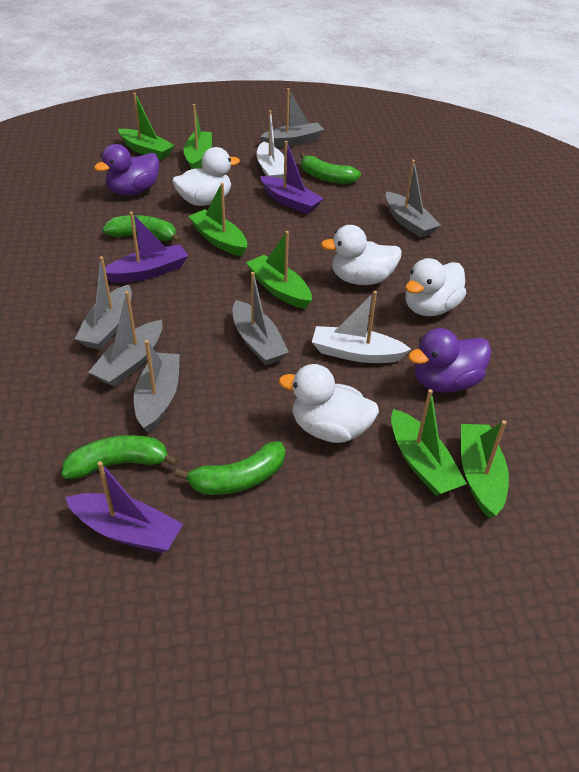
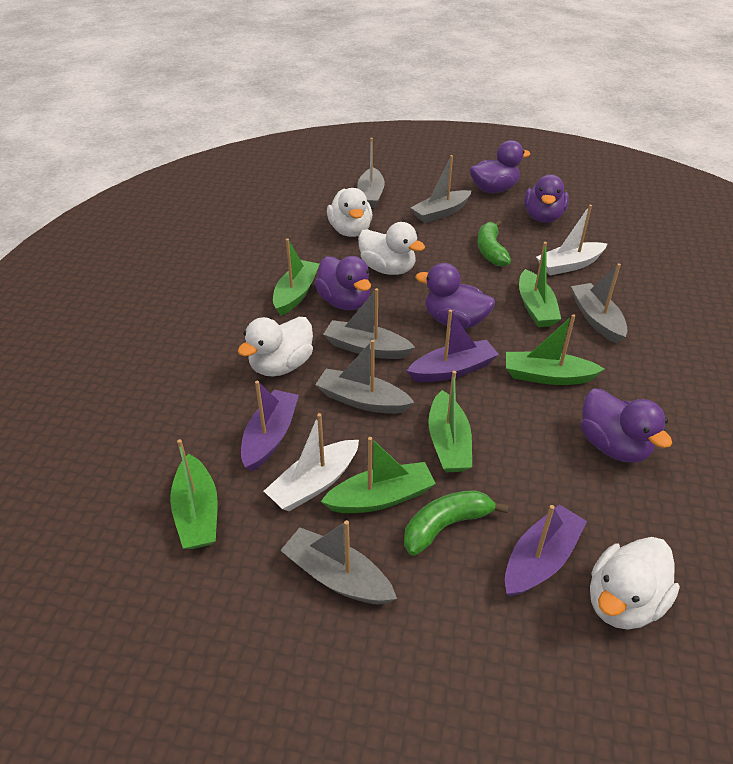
green banana: [61,435,179,479] [103,215,181,243] [175,441,285,495] [300,153,361,184] = 4 -> [404,490,508,556] [478,220,511,267] = 2
purple duck: [94,144,159,196] [408,328,491,393] = 2 -> [315,256,371,310] [416,263,495,329] [470,140,530,193] [524,175,569,223] [581,389,672,462] = 5

